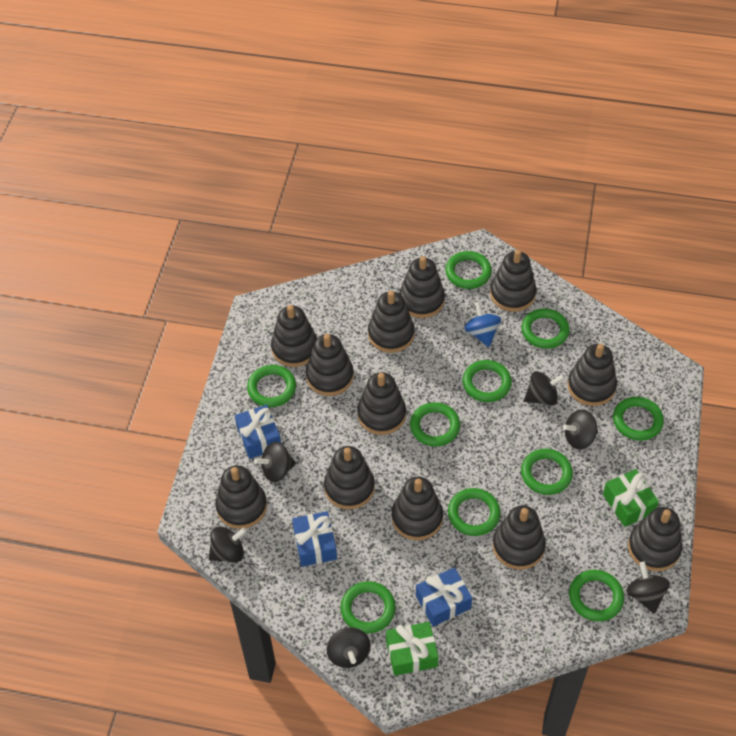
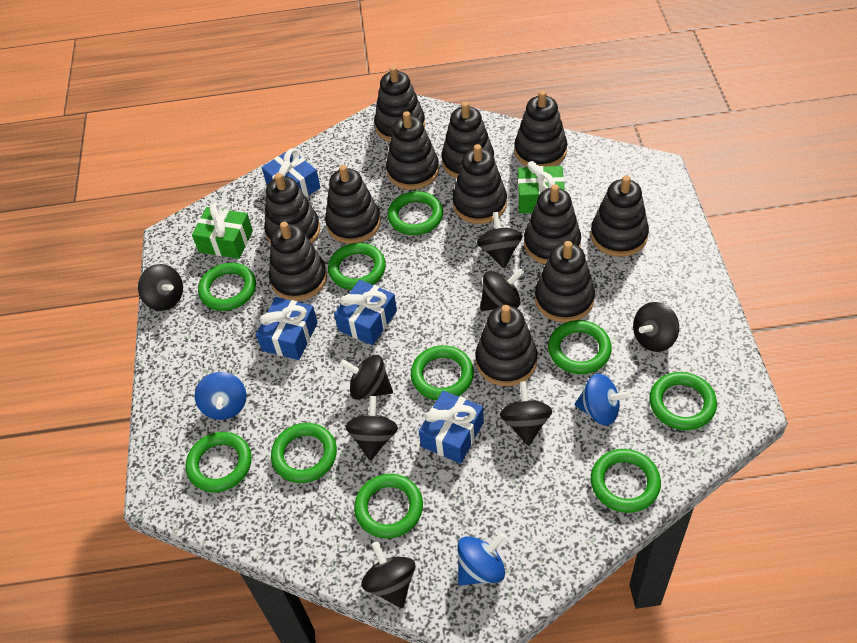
black spinning top: [208,526,247,563] [254,442,296,482] [327,627,371,668] [524,371,565,406] [563,409,598,450] [626,561,670,614] = 6 -> [138,264,183,311] [340,355,393,400] [345,396,398,461] [361,541,415,608] [477,212,523,268] [480,268,524,311] [500,381,552,446] [633,302,679,352] = 8
blue gift: [235,405,281,459] [292,511,337,567] [416,568,472,627] = 3 -> [256,297,318,360] [262,148,320,198] [334,280,397,345] [419,390,484,464] = 4
blue spinning top: [464,302,501,347] = 1 -> [195,372,247,420] [457,532,506,586] [575,374,631,426] = 3

